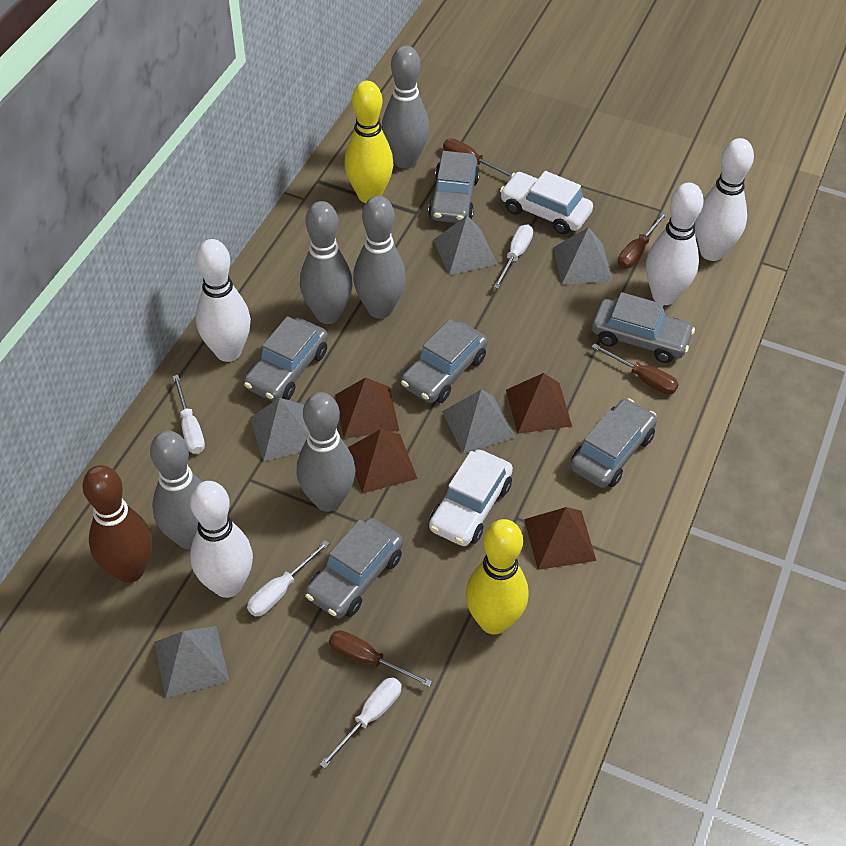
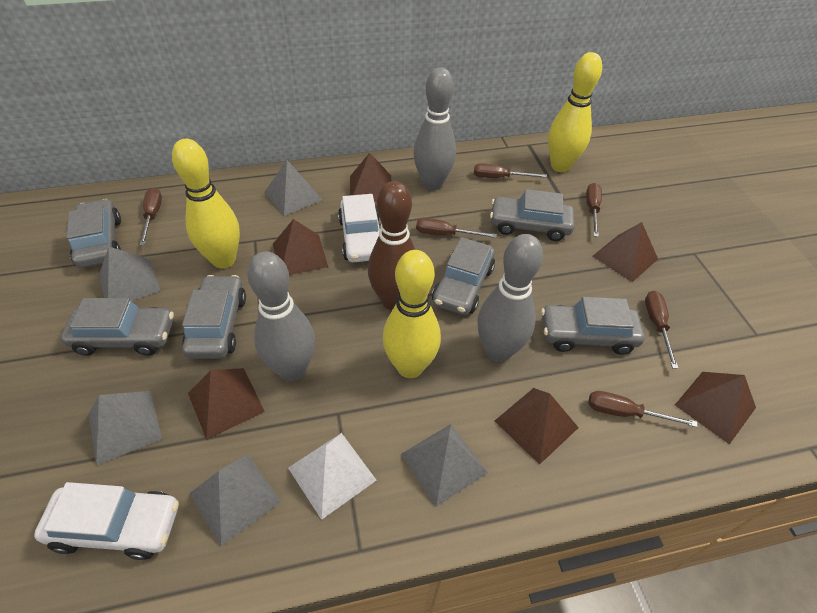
brown pyramid: [335,377,399,439] [348,429,418,494] [506,373,572,434] [524,507,596,570] = 4 -> [188,368,265,440] [273,219,328,275] [350,153,392,203] [495,388,579,465] [593,222,658,282] [675,372,756,445] = 6
brown screwdriver: [329,630,432,687] [443,139,512,177] [592,343,679,394] [618,212,667,269] = 4 -> [140,188,162,245] [416,218,497,238] [474,163,547,178] [586,183,602,237] [588,391,697,427] [645,291,678,369] = 6
grey bowling pin: [150,431,202,549] [297,392,355,512] [300,201,353,324] [353,196,406,319] [382,45,429,169] = 5 -> [247,252,315,381] [413,67,456,191] [477,234,543,362] = 3
white bowling pin: [190,481,253,598] [196,239,251,362] [646,183,704,305] [695,138,754,261] = 4 -> none = 0
white pyramid: none = 0 -> [288,433,377,520] = 1
white screwdriver: [173,375,205,454] [247,540,330,616] [320,677,402,769] [494,224,533,289] = 4 -> none = 0
yellow bowling pin: [345,81,393,203] [466,519,528,634] = 2 -> [172,139,240,269] [383,250,441,378] [548,52,602,172] = 3

